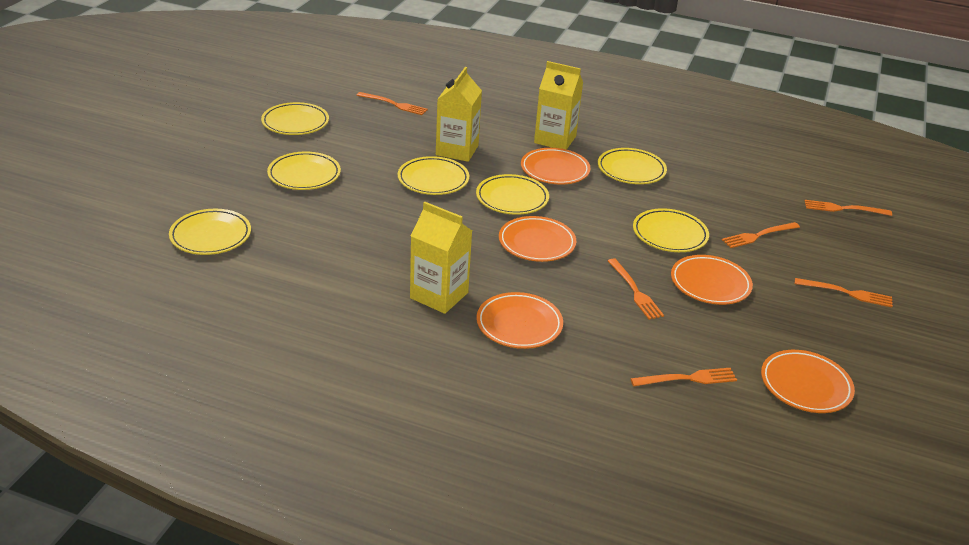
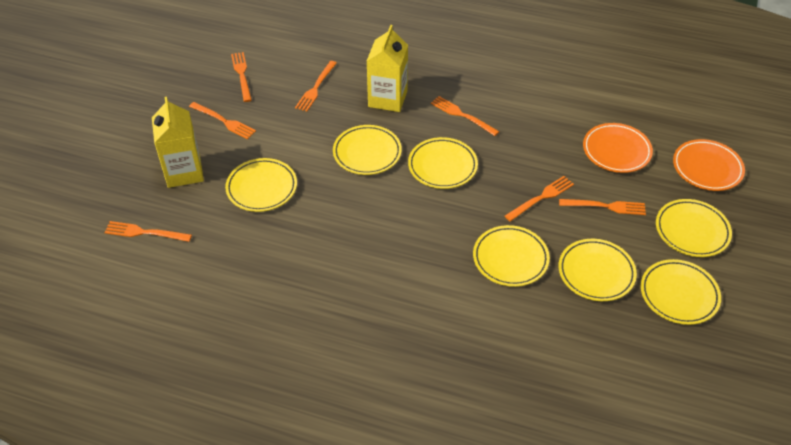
orange fork: [356,92,428,115] [608,258,664,320] [630,368,737,386] [722,222,800,248] [795,278,893,307] [804,200,892,216] = 6 -> [104,221,192,242] [189,102,256,139] [231,52,252,102] [295,61,337,112] [431,96,499,136] [505,176,574,221] [559,199,646,215] = 7
orange plate: [477,292,563,349] [499,216,576,262] [521,148,591,185] [671,255,753,305] [761,350,855,413] = 5 -> [583,123,653,173] [673,139,745,191] = 2
yellow carton: [410,202,472,314] [436,67,482,162] [534,61,583,150] = 3 -> [152,97,204,188] [366,25,408,112] = 2

